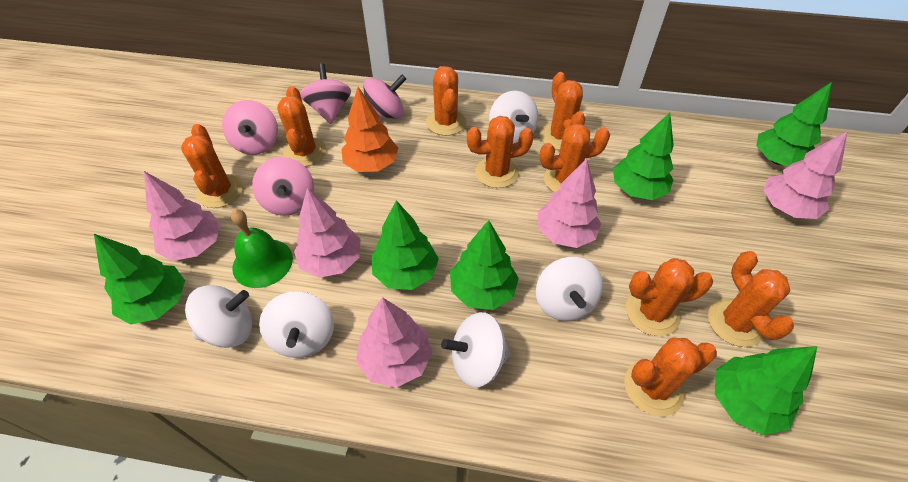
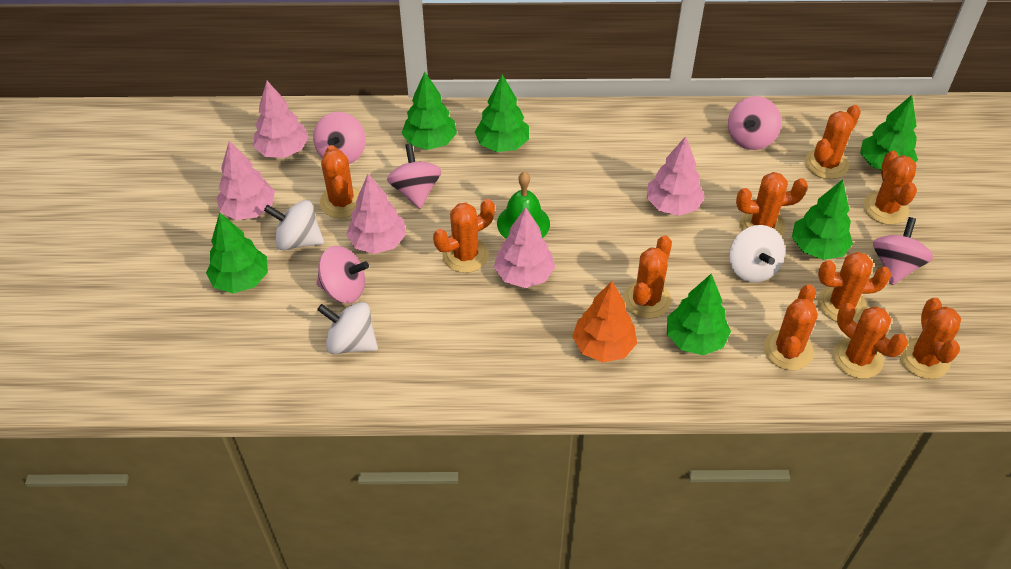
orange cactus: [181,124,243,208] [277,86,326,167] [426,66,466,136] [467,116,534,188] [539,123,610,192] [540,72,586,150] [624,337,717,417] [626,258,713,336] [708,251,794,347] = 9 -> [320,145,360,218] [433,199,495,273] [623,235,672,319] [736,172,808,236] [764,284,818,370] [805,105,861,179] [818,252,891,322] [833,303,908,379] [863,151,917,225] [900,298,961,379] = 10
pink spinning top: [222,100,278,155] [252,157,314,216] [300,64,351,124] [364,75,406,119] = 4 -> [313,112,366,164] [316,246,369,303] [387,144,441,209] [728,96,781,150] [873,217,933,285] = 5
white spinning top: [185,285,252,348] [259,291,334,358] [441,312,511,388] [489,91,538,144] [536,257,603,321] = 5 -> [264,200,324,250] [317,302,378,354] [729,225,785,283] = 3

